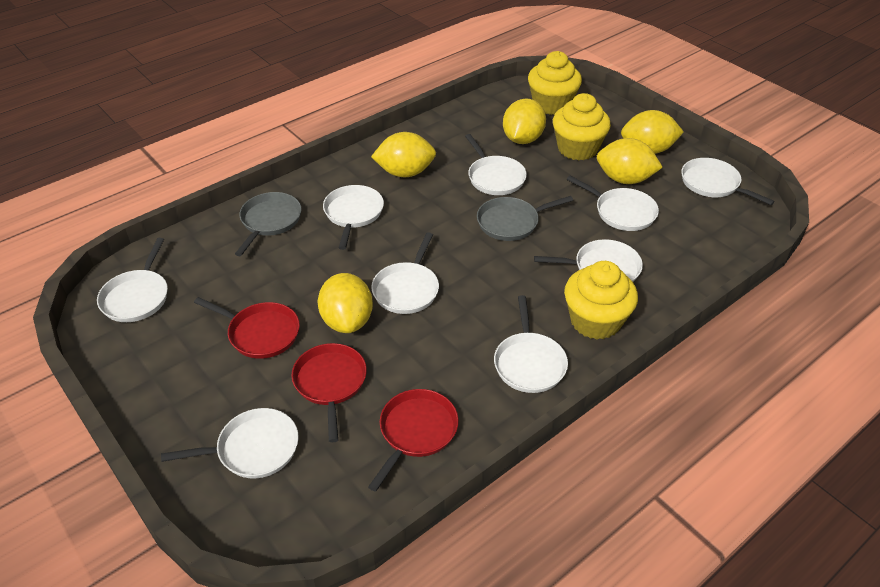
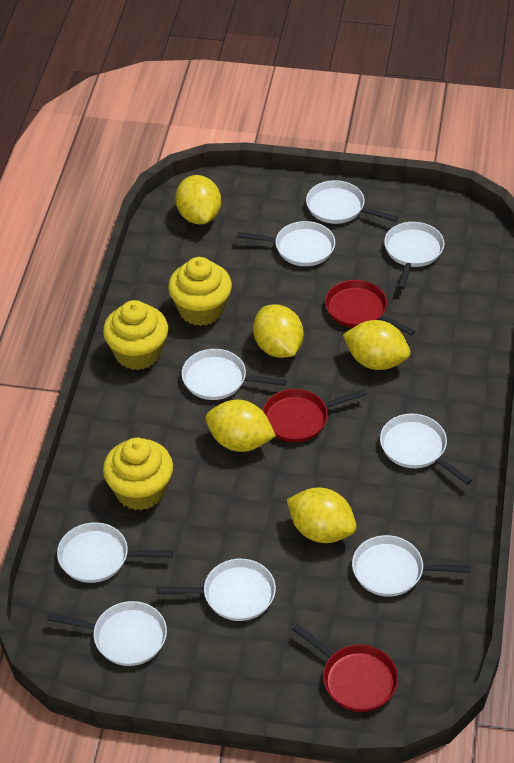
grey pan: [235,192,301,256] [477,196,573,241] = 2 -> none = 0

